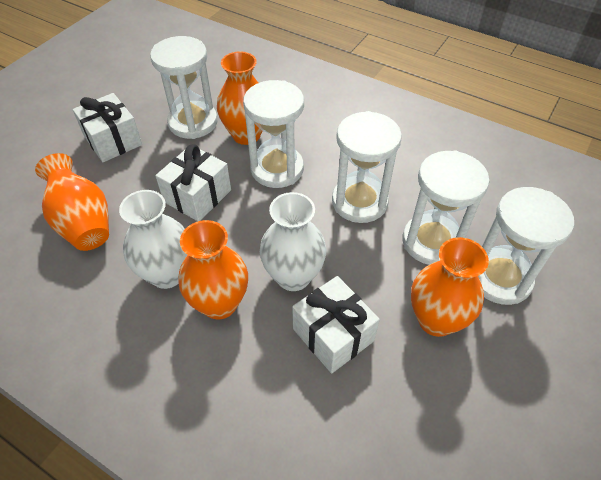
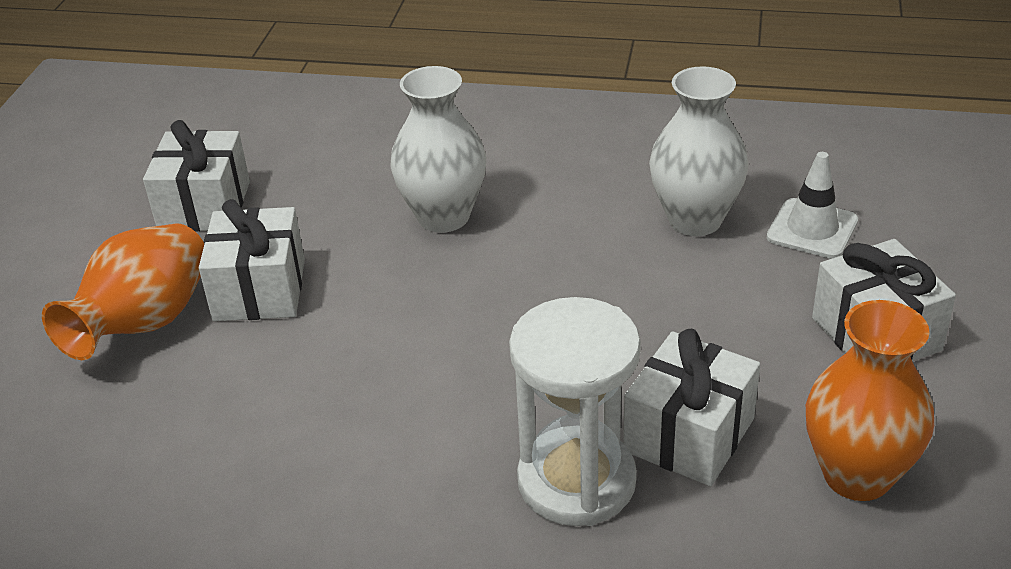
orange vase: [35,153,109,251] [178,220,248,320] [217,51,262,145] [411,237,489,337] = 4 -> [42,224,204,360] [806,300,934,501] = 2
white gift: [73,93,142,162] [155,144,231,221] [292,276,380,374] = 3 -> [143,120,250,231] [199,199,305,321] [623,329,760,486] [812,239,956,361] = 4
white hourglass: [150,36,218,139] [243,80,304,188] [332,111,402,223] [402,151,490,265] [478,187,574,305] = 5 -> [509,297,641,526] = 1
white traffic cone: none = 0 -> [767,152,858,259] = 1

